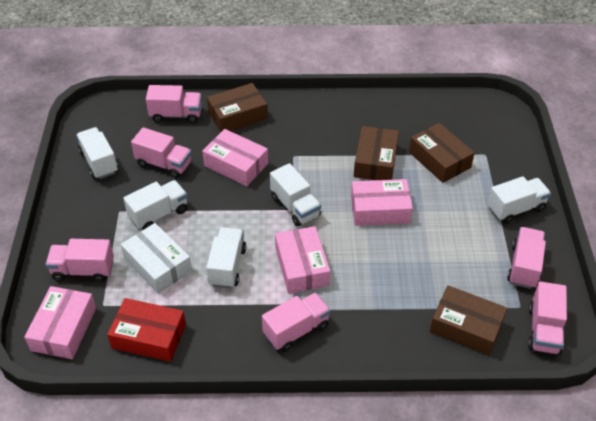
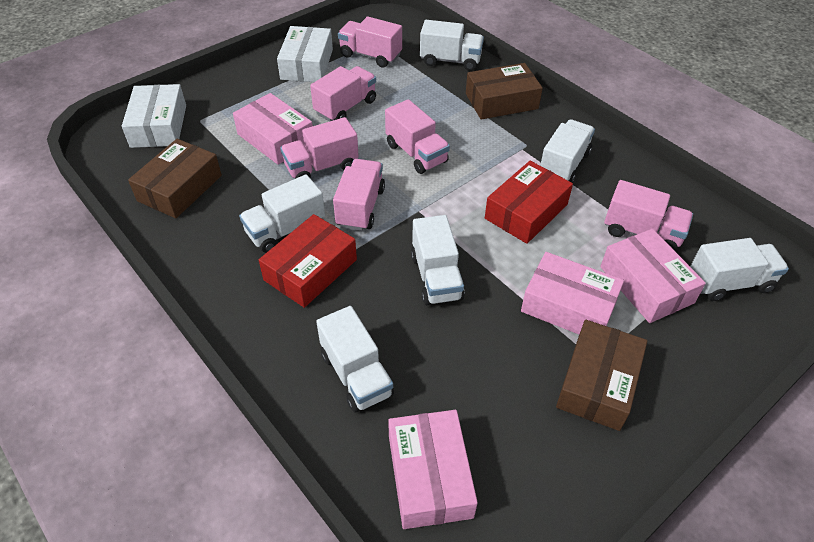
brown box: [207,83,268,132] [354,126,399,180] [409,123,474,183] [430,285,507,356] = 4 -> [128,139,222,218] [466,63,543,119] [556,319,647,431] = 3
red box: [107,298,186,362] = 1 -> [259,214,357,308] [485,161,573,244] = 2
white box: [121,223,192,294] = 1 -> [122,84,186,148] [277,26,333,82] = 2
white truck: [76,127,118,179] [123,180,188,230] [206,227,246,288] [270,163,321,227] [487,176,551,224] = 5 -> [239,174,325,253] [316,306,394,412] [411,215,465,305] [420,20,484,71] [540,119,595,182] [690,238,789,301] = 6

